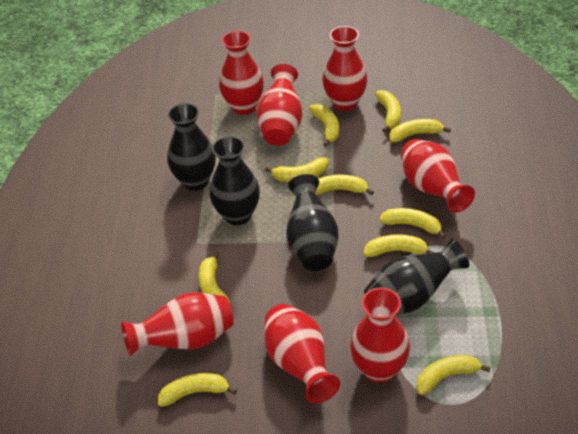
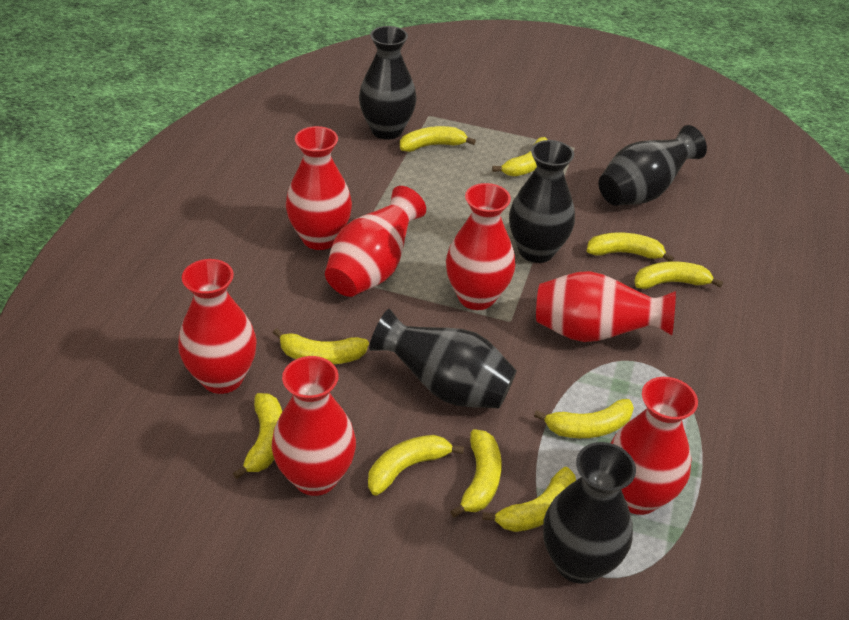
black vase: [167,103,216,191] [209,136,260,225] [286,174,338,271] [364,238,469,315] = 4 -> [359,26,417,140] [369,309,517,409] [509,140,575,263] [543,442,636,584] [598,125,707,206] = 5

